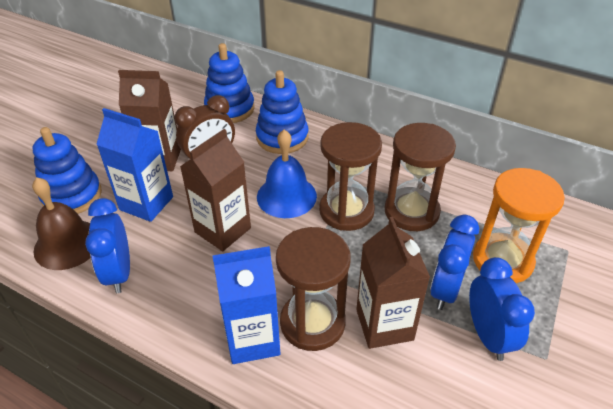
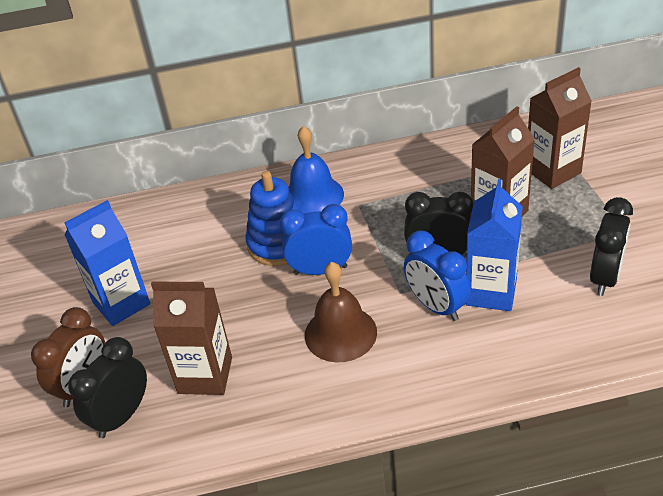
black clock: none = 0 -> [68,337,147,438] [404,192,474,258] [590,197,633,296] = 3
blue clock: [85,198,130,293] [430,215,479,310] [469,257,535,361] = 3 -> [280,204,352,275] [404,231,471,321] = 2
blue stacking toy: [33,127,102,214] [204,43,254,123] [256,70,308,154] = 3 -> [245,171,299,266] = 1
brown hourglass: [276,227,351,351] [319,122,382,231] [385,123,456,231] = 3 -> none = 0
orange hourglass: [473,168,565,283] = 1 -> none = 0

